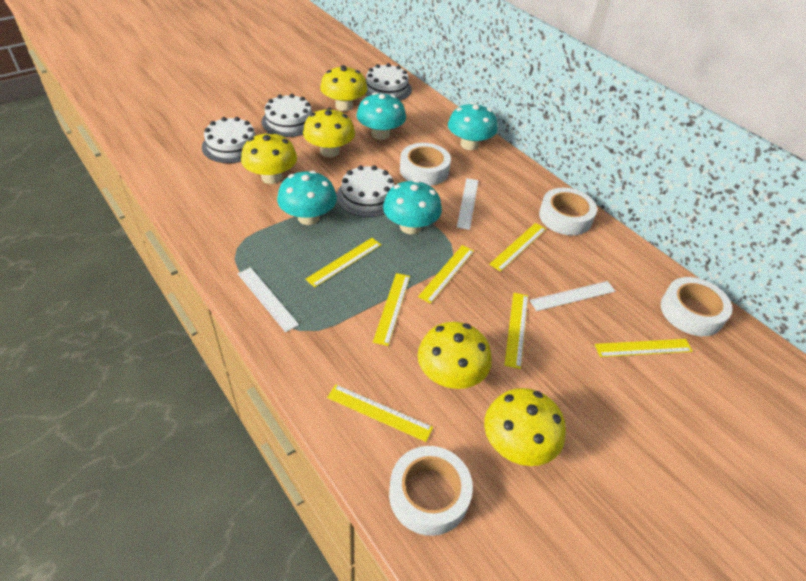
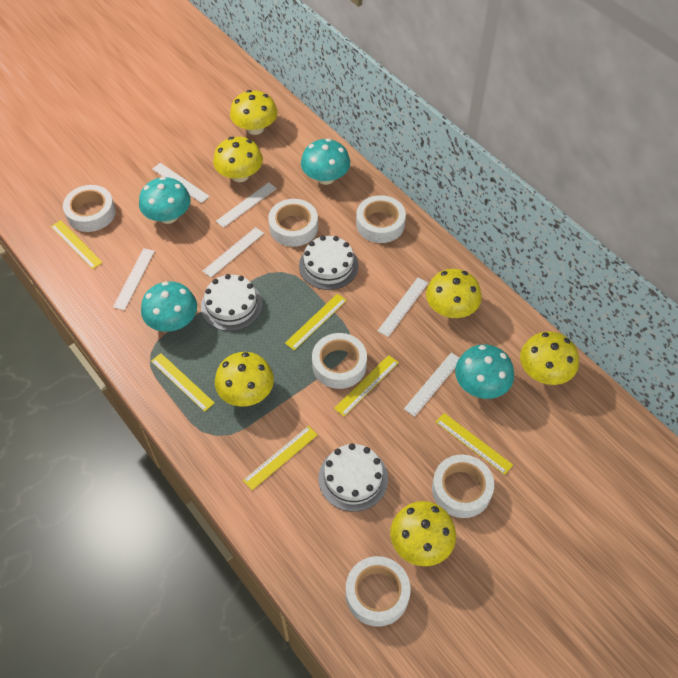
white cake: [202,117,256,163] [262,94,312,137] [337,165,394,217] [365,63,412,101] = 4 -> [201,274,263,331] [299,235,359,290] [318,443,388,512] = 3
white ruler: [237,267,299,332] [457,178,479,230] [530,281,615,311] = 3 -> [113,248,155,310] [152,163,210,203] [203,227,264,278] [216,182,277,228] [378,278,428,337] [404,353,459,417] = 6
white tape: [389,446,473,536] [400,143,451,186] [539,188,597,235] [661,277,733,336] = 4 -> [63,185,116,232] [268,199,318,247] [312,333,367,389] [346,556,410,627] [356,195,406,243] [432,455,494,518] = 6
yellow mushroom: [241,132,297,184] [303,108,355,157] [320,65,367,111] [418,322,492,389] [484,388,566,466] = 5 -> [213,137,263,182] [215,352,274,407] [230,90,278,135] [390,501,456,566] [426,269,482,318] [520,331,579,385] = 6
yellow ruler: [305,238,381,288] [327,384,433,442] [373,273,410,346] [418,245,474,304] [489,223,546,272] [504,293,528,369] [595,339,693,357] = 7 -> [51,220,103,269] [151,353,215,412] [243,426,318,490] [285,294,347,350] [334,355,399,416] [436,413,513,475] = 6

